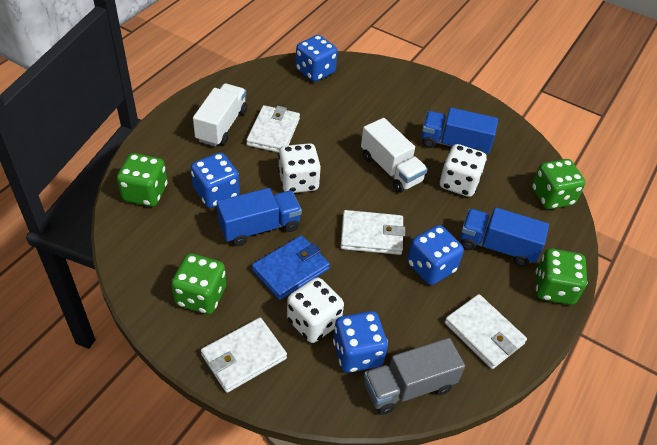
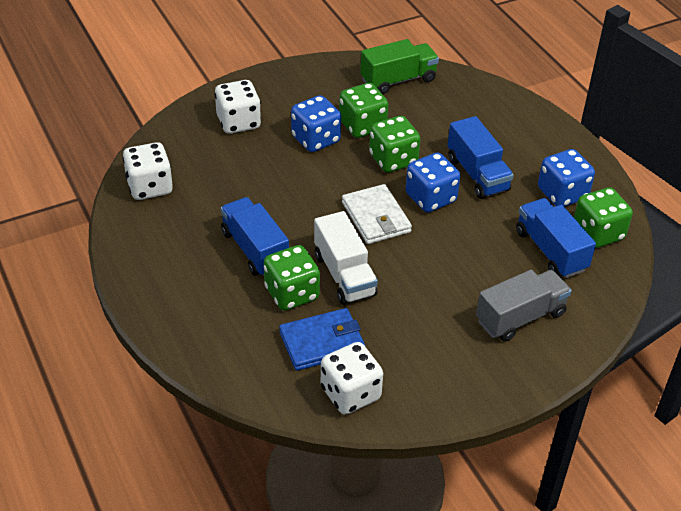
blue dice: [191,152,240,208] [296,35,338,82] [333,311,388,373] [407,225,464,285] = 4 -> [291,95,341,152] [405,152,460,213] [538,149,595,207] = 3
green truck: none = 0 -> [360,39,439,94] = 1
white truck: [193,83,247,146] [361,118,428,193] = 2 -> [314,211,378,305] = 1
white wallet: [201,318,287,393] [246,105,300,153] [340,210,405,255] [445,294,527,369] = 4 -> [342,184,412,244] = 1

